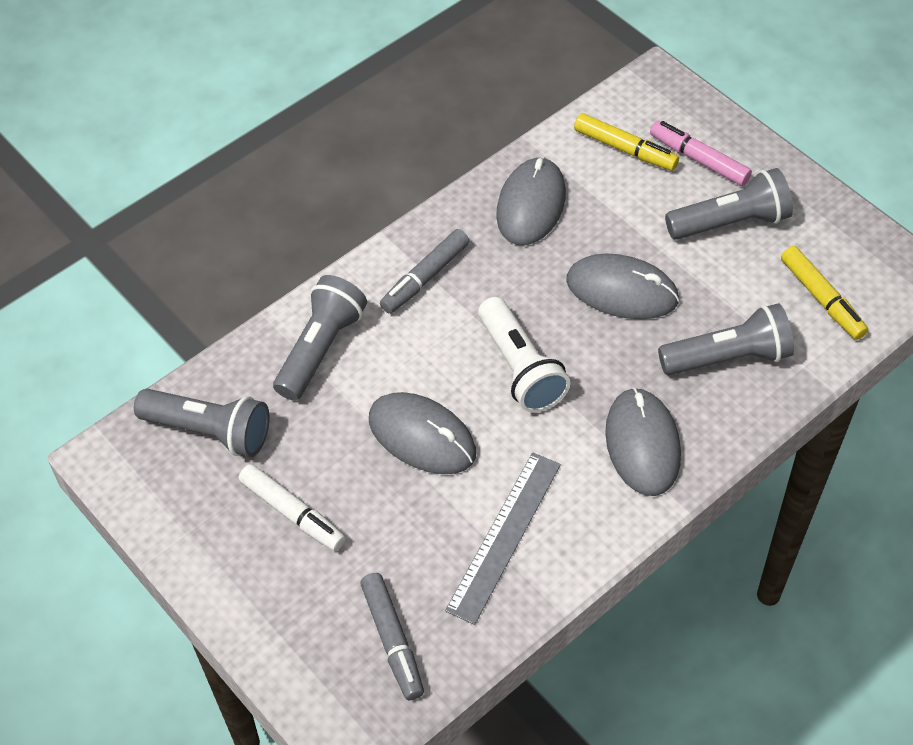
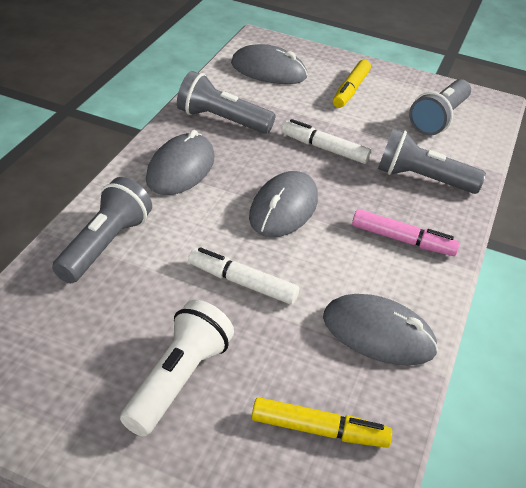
grey marker: [360,573,424,700] [380,229,469,314] = 2 -> none = 0
grey ruler: [445,452,561,625] = 1 -> none = 0
white marker: [238,464,346,551] = 1 -> [188,247,299,305] [281,119,371,164] = 2

